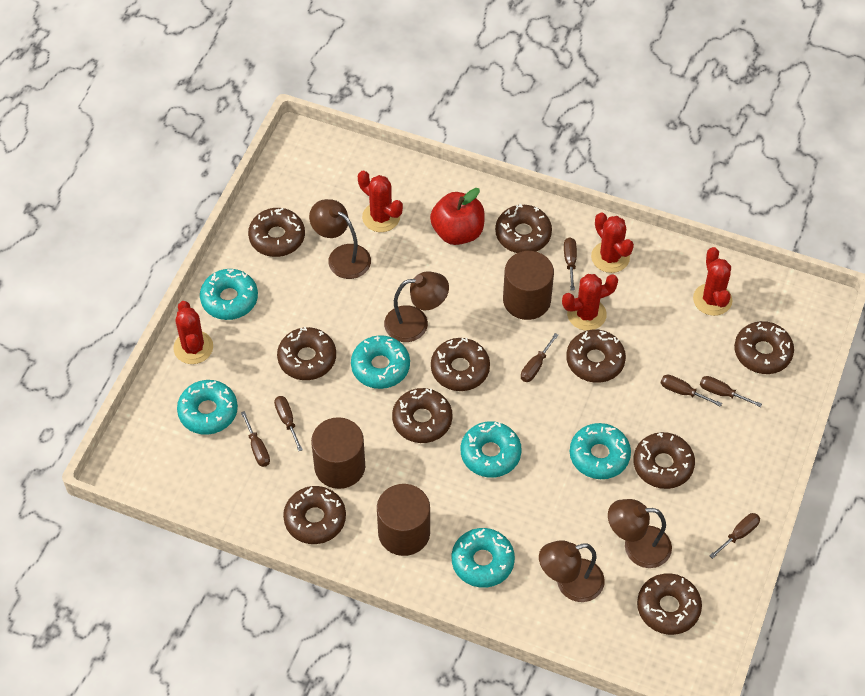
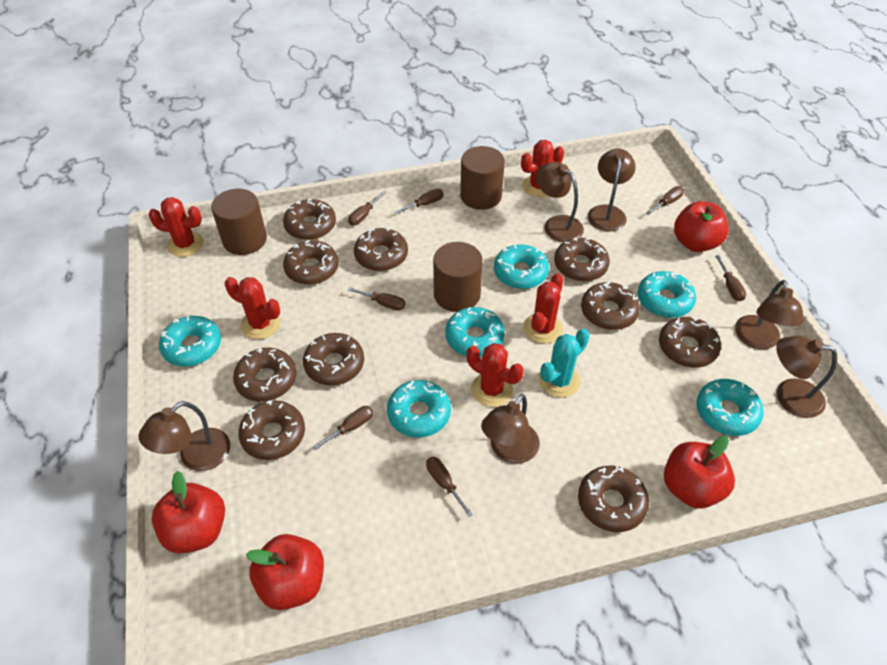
brown lamp: [309,199,371,279] [384,271,449,342] [539,540,605,602] [608,499,672,568] = 4 -> [139,401,230,471] [481,394,540,464] [536,162,584,242] [588,149,636,231] [735,280,804,349] [776,336,837,418] = 6
red apple: [430,188,485,245] = 1 -> [152,471,225,553] [246,534,324,610] [664,436,735,508] [674,201,729,252] = 4
turquoise cactus: none = 0 -> [539,329,590,398] = 1

